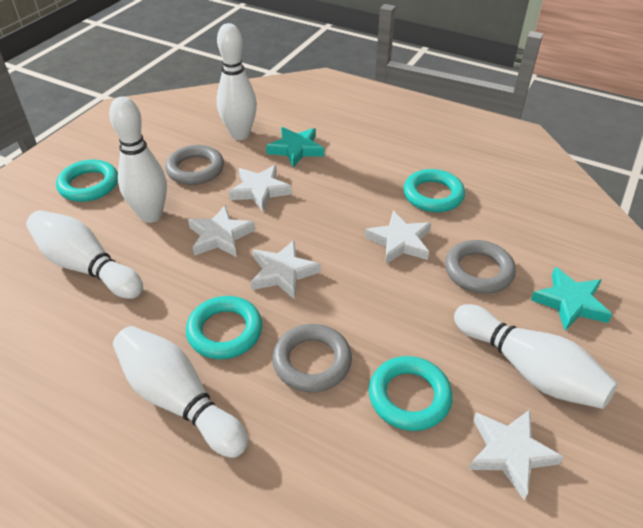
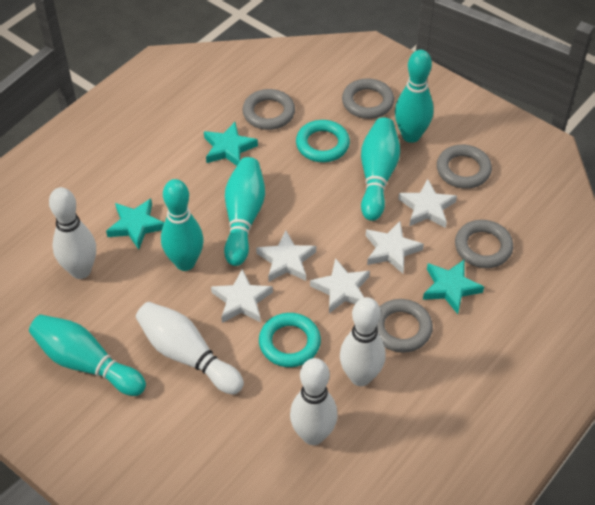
grey ring: [165,145,224,185] [272,324,352,392] [445,240,516,294] = 3 -> [242,89,295,130] [342,78,394,119] [376,299,433,353] [437,145,492,189] [455,220,513,268] = 5
turquoise bowling pin: none = 0 -> [29,315,146,396] [161,179,204,271] [224,157,265,266] [361,117,400,221] [395,50,434,143] = 5
turquoise ring: [56,160,118,202] [186,296,262,359] [369,356,453,431] [403,169,465,212] = 4 -> [259,313,321,367] [296,120,350,162] = 2
turquoise star: [266,127,324,167] [531,267,612,331] = 2 -> [106,199,164,250] [204,122,258,166] [423,259,484,314] = 3
white bowling pin: [26,210,143,299] [109,96,167,223] [113,326,248,458] [217,23,257,140] [454,304,618,409] = 5 -> [49,187,96,279] [136,302,244,394] [290,358,338,445] [340,297,386,386] = 4

